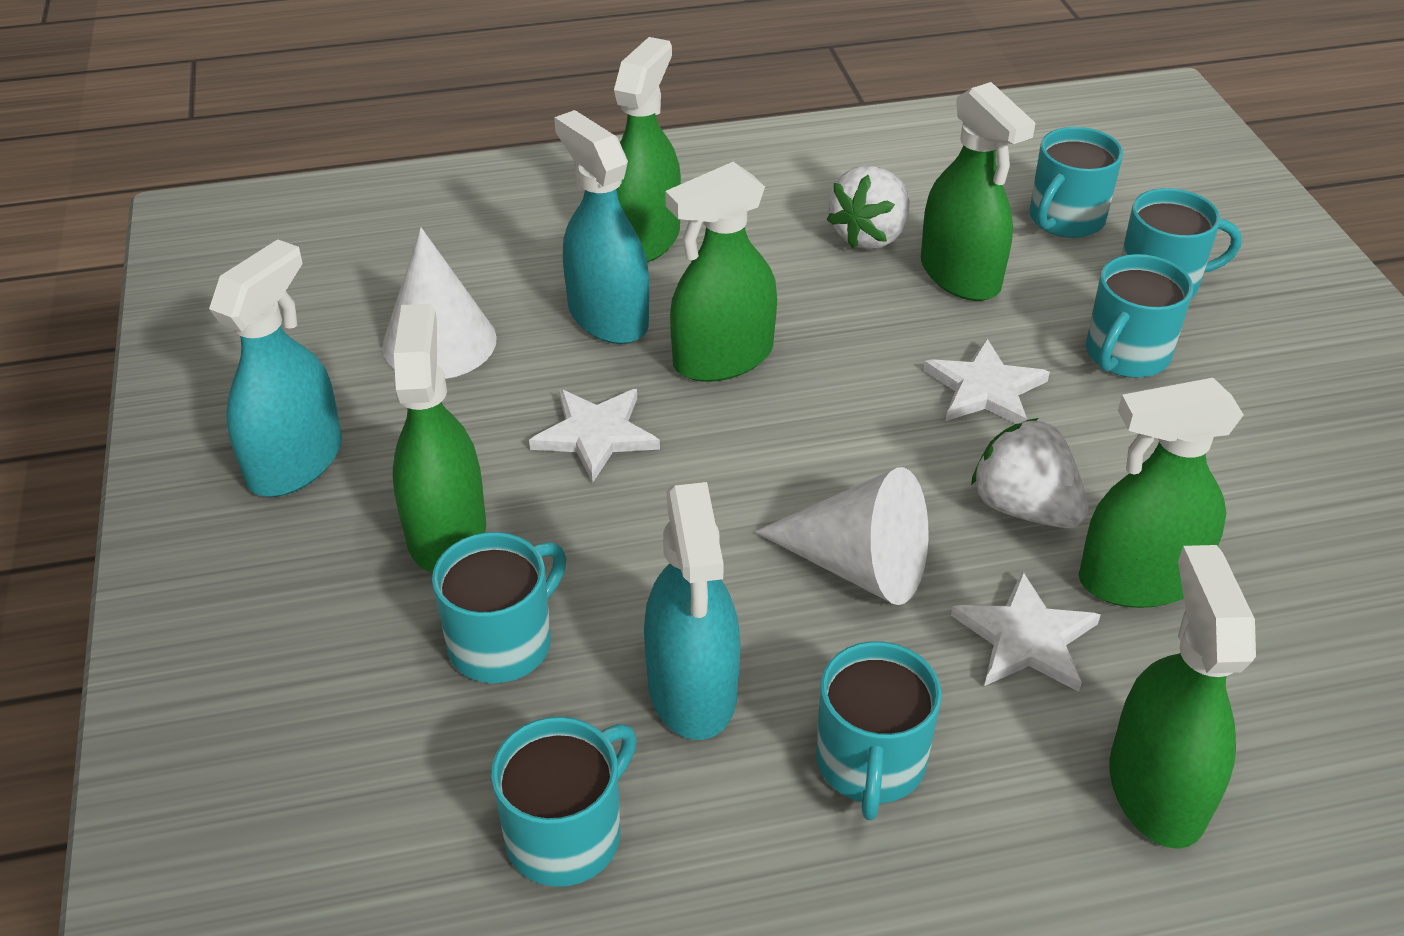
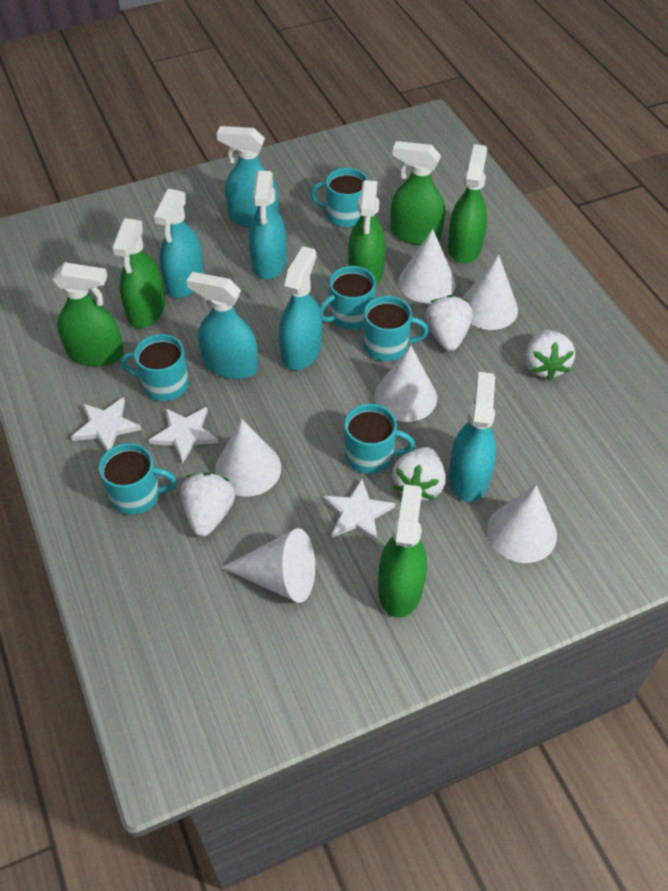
turquoise spray bottle: [209,239,342,497] [554,110,649,344] [644,482,741,740] = 3 -> [153,189,204,298] [186,272,258,379] [217,126,279,227] [249,171,287,280] [279,246,322,370] [449,372,496,502] = 6
white cone: [382,227,497,379] [755,467,928,605] = 2 -> [215,419,281,497] [221,528,315,603] [374,345,437,422] [398,229,456,304] [462,255,518,330] [487,485,557,563] = 6
white strawberry: [827,165,910,249] [971,418,1089,528] = 2 -> [180,472,235,537] [392,447,446,501] [425,295,473,351] [525,329,575,380] = 4

